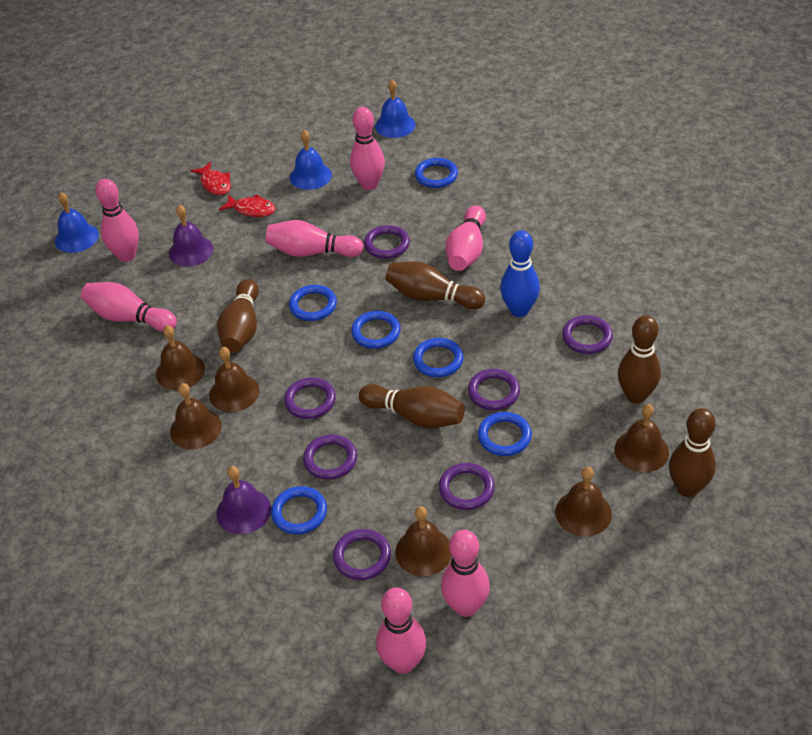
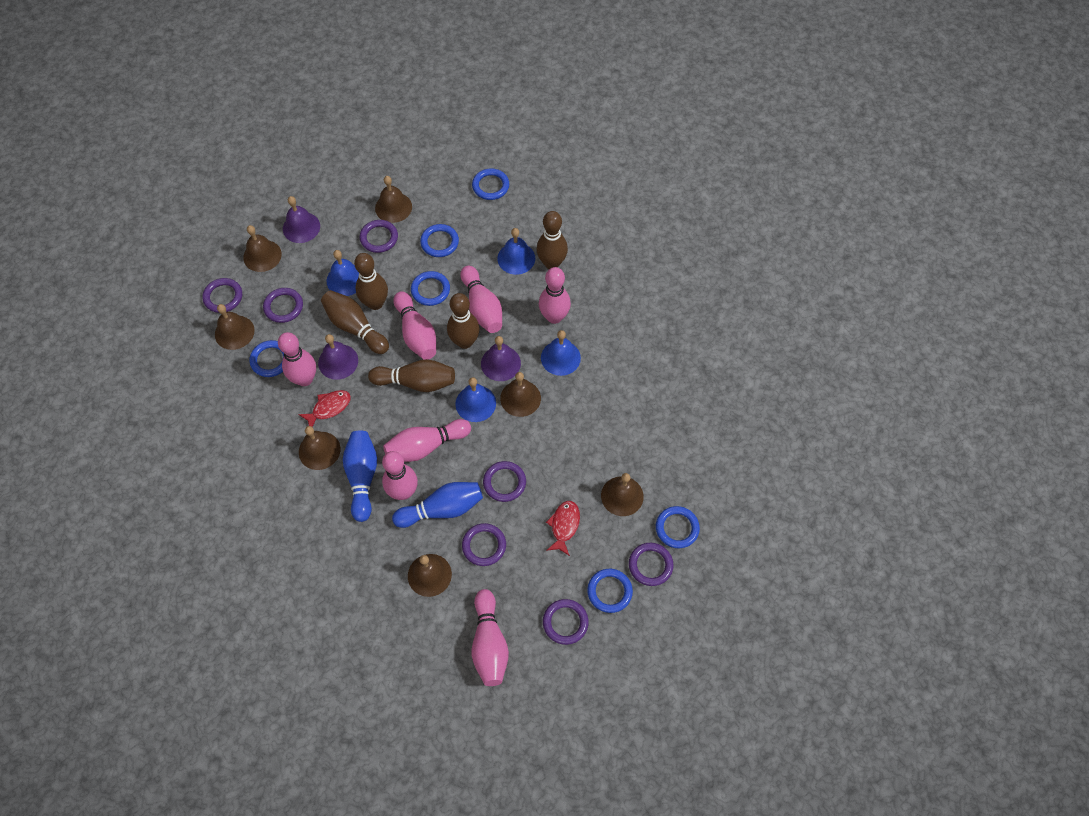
blue bell: [55,192,99,253] [290,130,332,190] [375,79,415,138] = 3 -> [326,250,359,296] [455,377,496,422] [497,228,535,275] [541,330,581,376] = 4
blue bowling pin: [500,230,540,317] = 1 -> [343,431,377,522] [392,482,483,528] = 2
brown bell: [156,325,205,390] [170,383,222,449] [209,347,259,412] [395,506,452,576] [555,467,612,536] [614,404,669,472] = 6 -> [215,304,255,350] [243,225,282,272] [299,426,340,470] [375,176,412,223] [408,554,452,597] [500,372,541,417] [601,473,644,516] = 7
purple bell: [169,205,213,267] [216,466,271,534] = 2 -> [283,196,320,243] [318,334,358,380] [481,336,521,381] = 3

